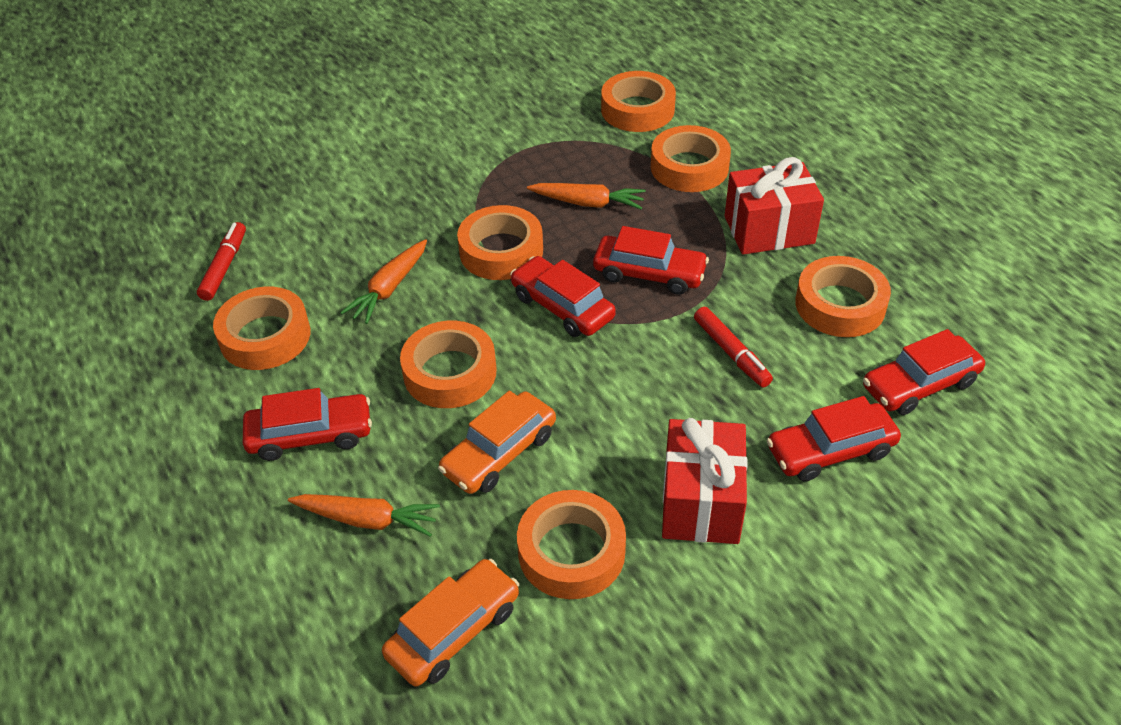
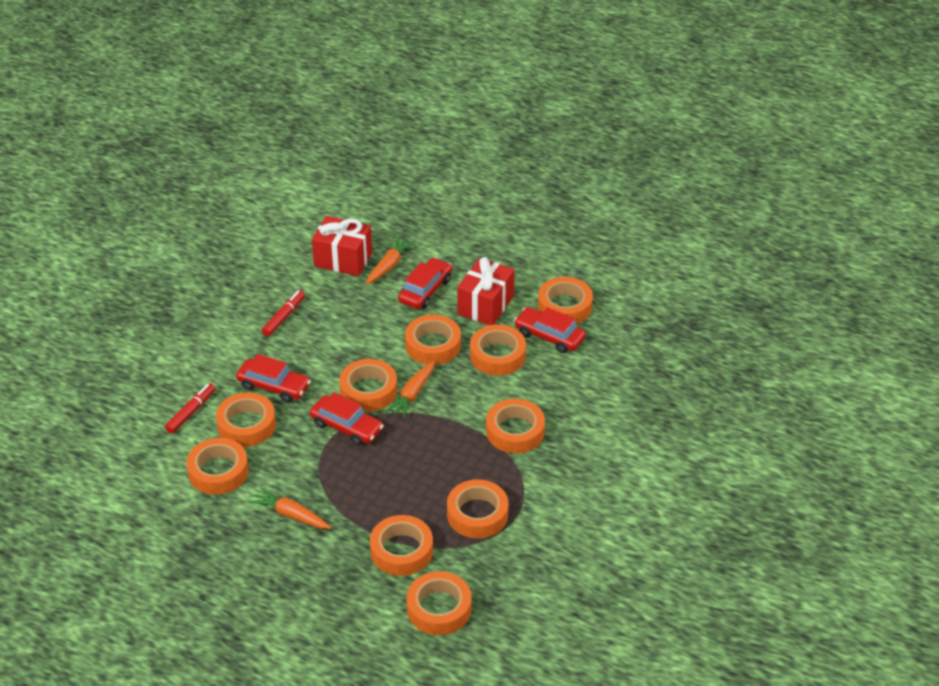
orange car: [382,559,519,686] [438,391,556,494] = 2 -> none = 0
orange tape: [213,287,310,370] [400,321,497,408] [457,205,543,280] [517,490,626,599] [601,71,676,132] [651,125,731,192] [795,256,891,337] = 7 -> [186,438,249,495] [216,393,276,447] [339,359,397,411] [370,515,433,576] [405,315,461,365] [406,571,472,635] [447,479,509,538] [470,325,526,376] [486,399,545,453] [538,277,593,324] = 10
red car: [243,388,372,461] [510,256,616,337] [593,226,709,295] [767,396,901,482] [863,329,985,415] = 5 -> [236,354,311,403] [310,392,384,446] [398,258,452,309] [514,307,586,353] = 4

